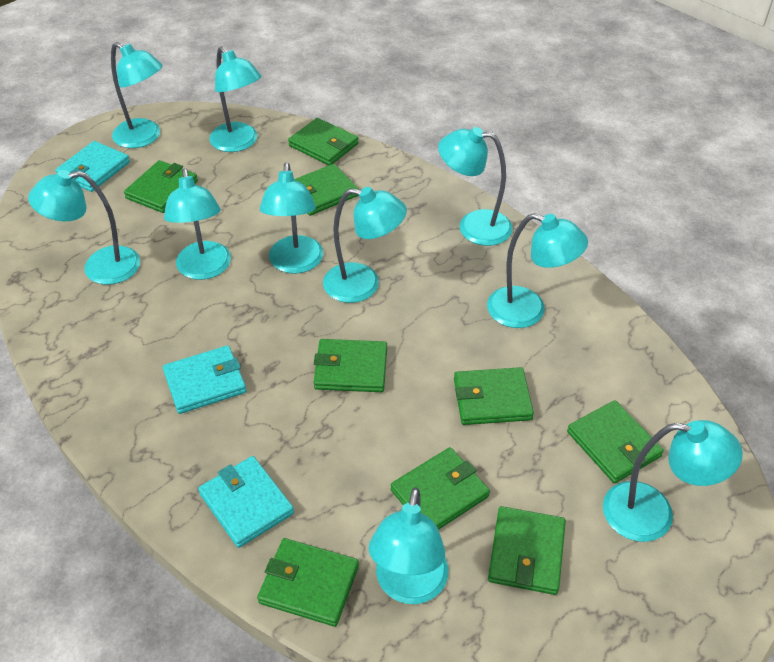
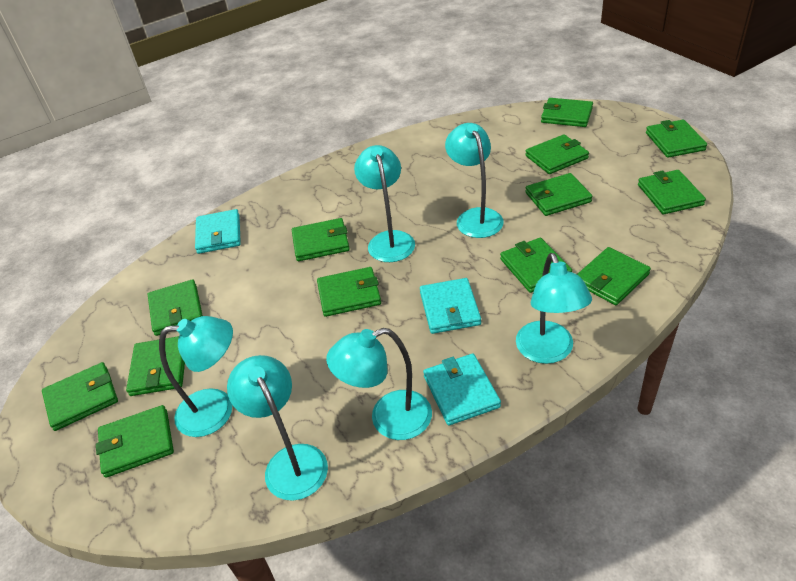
green wallet: [124,160,198,213] [257,538,359,627] [288,118,359,165] [294,164,359,216] [314,339,387,392] [391,447,490,530] [454,367,534,425] [488,506,566,595] [567,400,664,483] = 9 -> [42,362,118,431] [96,405,174,478] [126,336,185,396] [148,279,203,336] [292,218,350,261] [317,267,381,317] [500,237,572,293] [525,134,589,174] [525,173,593,216] [541,98,593,127] [577,247,651,305] [638,170,706,214] [646,119,707,158] = 13
turquoise lamp: [28,170,140,285] [111,42,163,148] [164,168,231,280] [209,46,261,152] [260,162,323,274] [323,187,407,303] [369,487,448,604] [438,127,513,246] [487,213,588,328] [603,420,743,542] = 10 -> [159,316,233,437] [227,355,328,501] [326,328,432,440] [354,145,415,262] [445,123,504,238] [516,253,592,364] = 6

